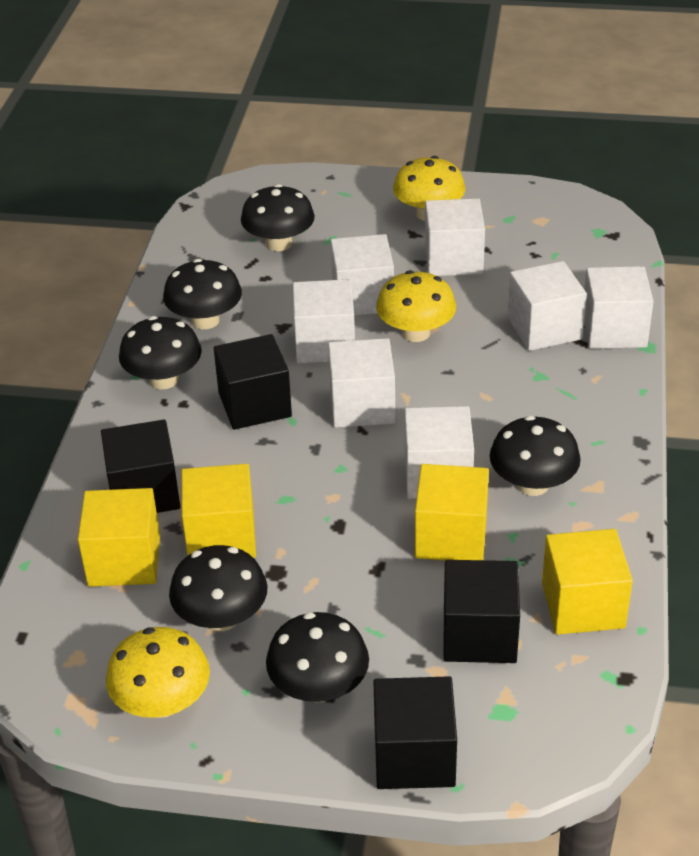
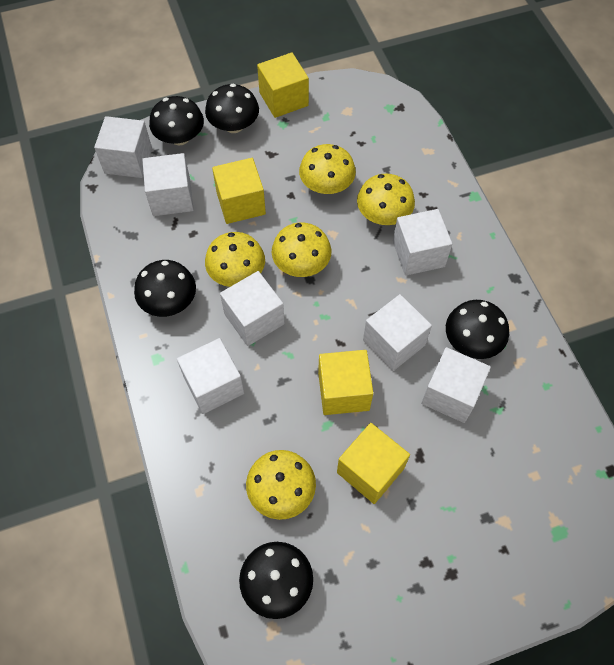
black cube: [101,419,180,513] [214,334,292,430] [373,676,457,789] [443,560,520,663] = 4 -> none = 0
black mushroom: [119,316,202,389] [163,259,242,329] [169,545,268,631] [241,184,315,251] [266,612,369,702] [490,416,581,496] = 6 -> [134,260,196,317] [149,96,204,145] [205,84,259,133] [239,542,313,619] [446,300,509,359] = 5
yellow mushroom: [106,627,210,718] [376,270,456,342] [393,156,465,221] = 3 -> [205,232,265,287] [246,450,316,520] [272,222,331,277] [299,144,356,194] [357,174,415,225] = 5

